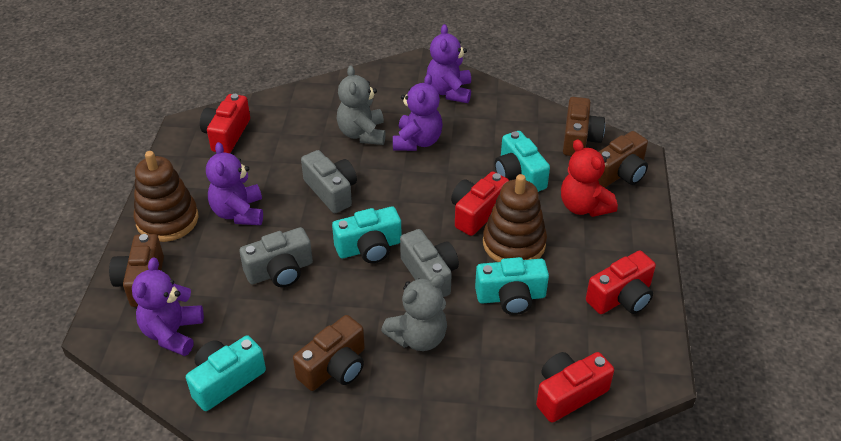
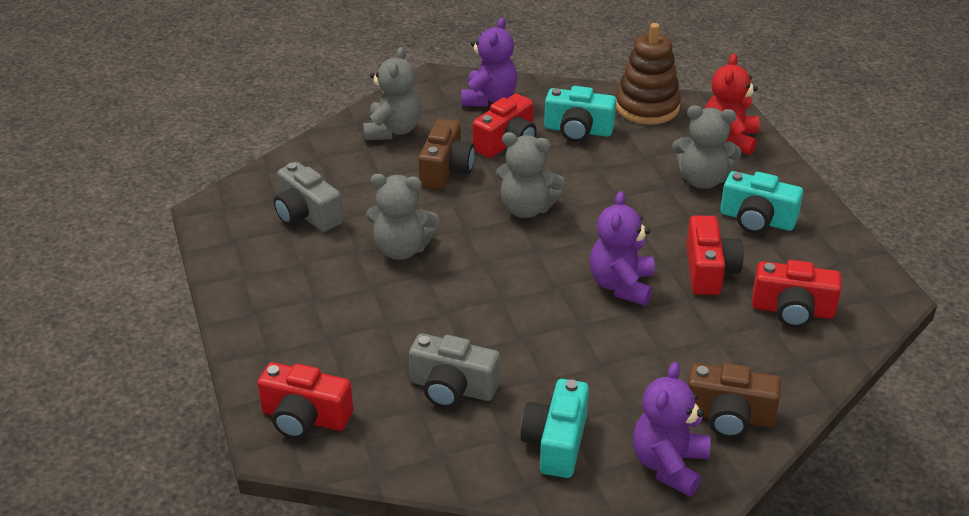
brown camera: [109,234,164,307] [293,315,365,391] [563,97,605,156] [598,131,648,188] = 4 -> [419,119,475,189] [687,363,781,438] = 2
brown stacking toy: [134,151,199,242] [483,174,547,262] = 2 -> [616,23,681,124] = 1
grey camera: [239,227,313,287] [301,150,357,213] [400,229,459,297] = 3 -> [273,162,343,232] [409,333,500,408] = 2
grey teddy bear: [337,66,386,145] [381,275,447,351] = 2 -> [363,47,421,140] [366,174,439,260] [496,132,565,218] [672,105,742,189] = 4
purple teddy bear: [132,257,204,356] [206,142,263,225] [393,74,443,151] [426,24,471,103] = 4 -> [461,17,517,107] [590,191,655,305] [633,362,711,497] = 3
turquoise camera: [186,335,266,411] [332,206,402,263] [475,257,549,315] [495,131,550,192] = 4 -> [521,379,589,478] [544,86,617,142] [720,171,803,234] = 3

